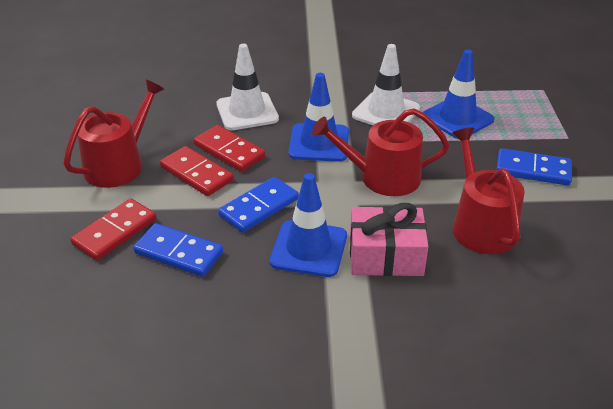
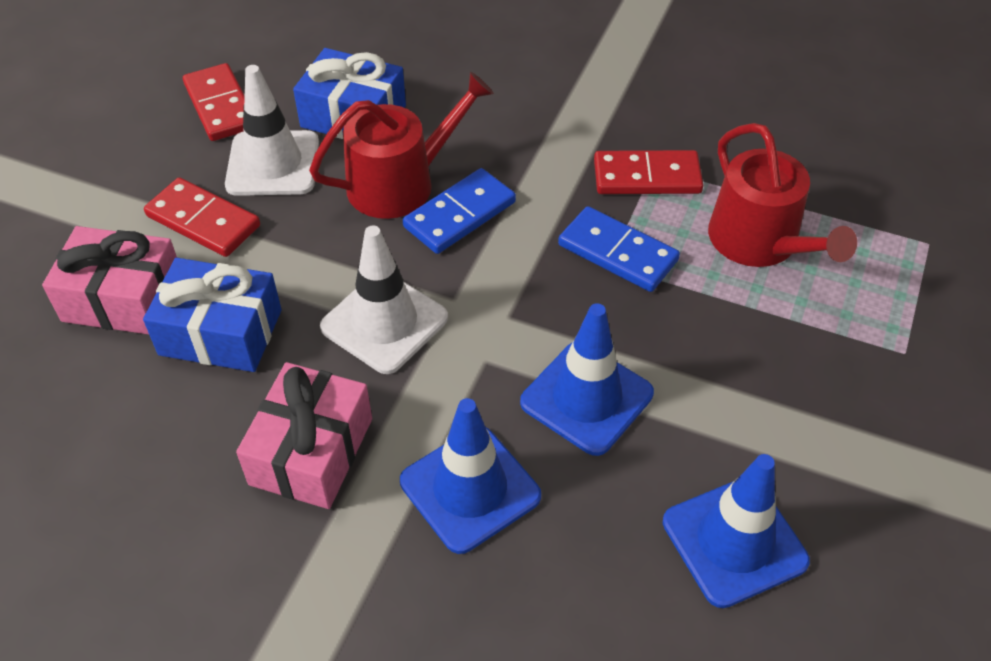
blue domino: [133,223,223,277] [218,177,299,233] [496,148,572,186] = 3 -> [403,168,516,254] [558,206,680,292] = 2
blue gift: none = 0 -> [143,258,282,372] [293,48,406,139] = 2
pink gift: [350,203,428,276] = 1 -> [42,226,177,334] [236,362,372,509] = 2
red watering can: [64,80,164,188] [312,108,449,196] [452,127,525,254] = 3 -> [309,72,494,219] [708,123,857,267] = 2

